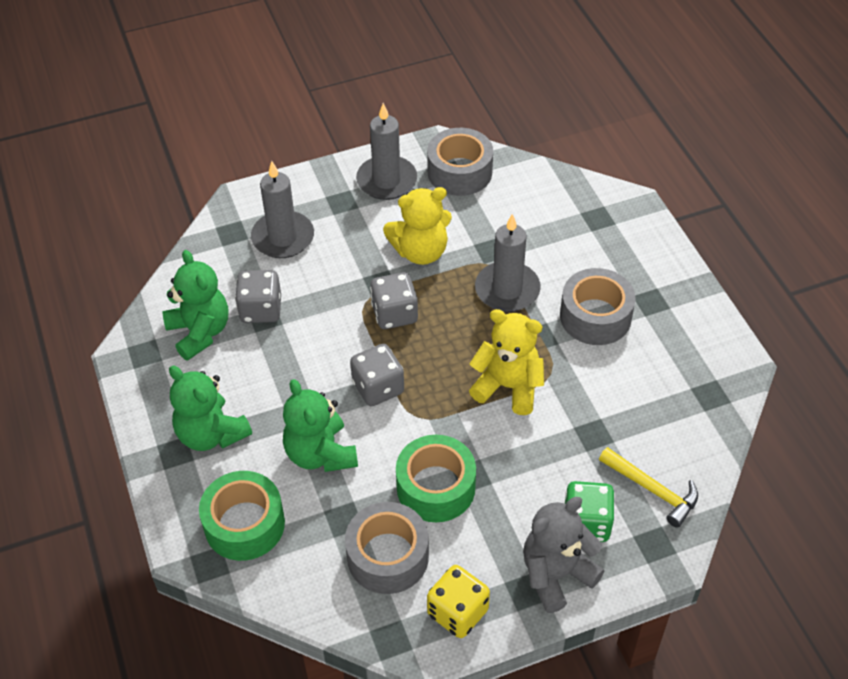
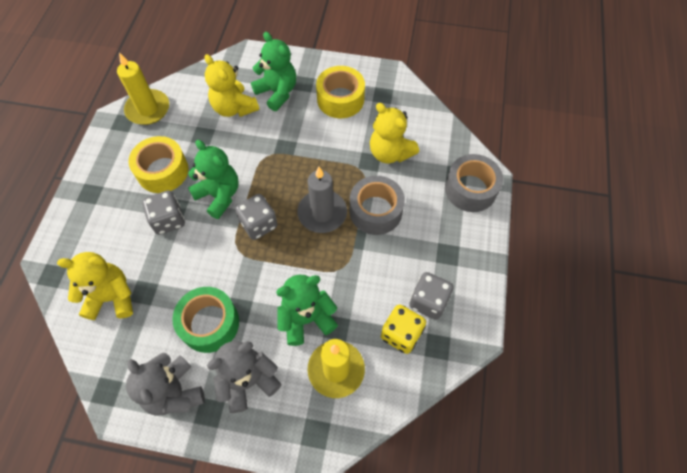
green dice: [564,481,615,542] = 1 -> none = 0
green tape: [199,471,285,561] [396,435,476,522] = 2 -> [172,287,239,353] = 1
grey candle: [251,161,314,258] [356,103,417,200] [475,214,541,312] = 3 -> [297,167,347,233] = 1
grey tape: [345,502,429,594] [427,128,493,196] [560,268,636,345] = 3 -> [350,176,405,235] [445,154,503,212] = 2
grey teddy bear: [523,497,604,613] = 1 -> [126,353,205,415] [207,341,282,413] = 2
yellow candle: none = 0 -> [117,52,169,125] [308,339,365,398] = 2
yellow hammer: [599,447,698,528] = 1 -> none = 0
yellow tape: none = 0 -> [128,136,189,193] [316,66,365,118] = 2
yellow teddy bear: [383,187,452,265] [469,309,544,415] = 2 -> [57,252,133,320] [205,54,259,117] [370,103,419,163] = 3

